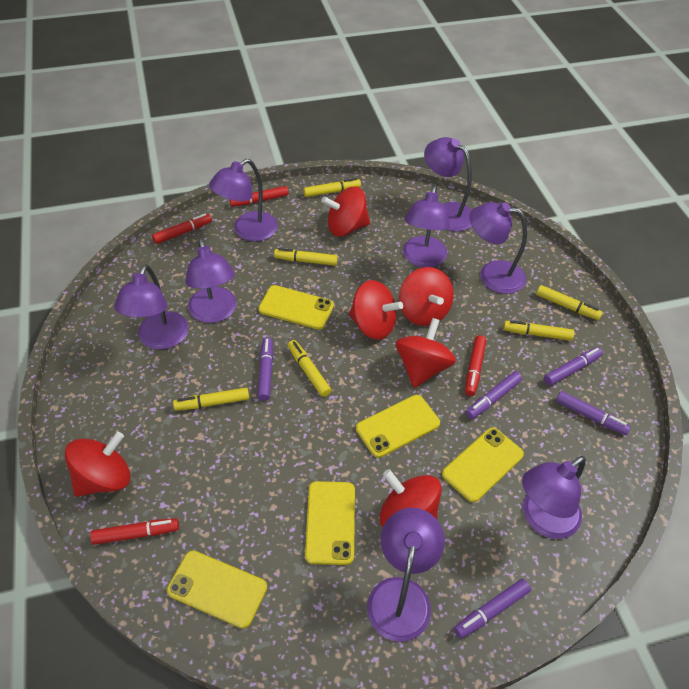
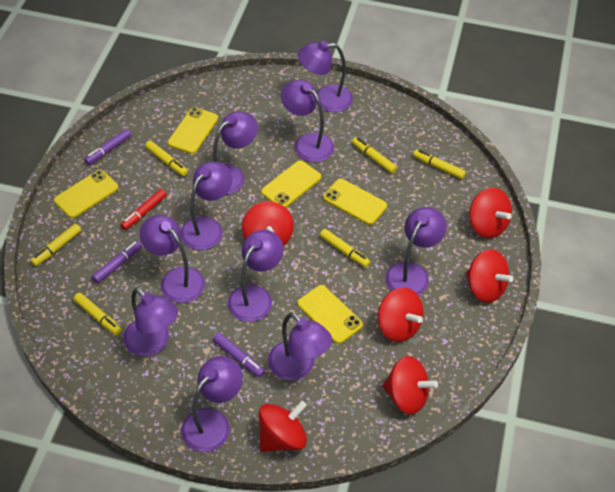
purple lamp: [114,265,188,350] [186,239,236,323] [209,159,278,241] [367,508,445,642] [403,185,450,268] [424,137,472,232] [470,202,527,294] [522,456,586,539] = 8 -> [123,288,178,356] [139,215,205,303] [181,162,232,250] [181,356,243,452] [213,111,258,195] [228,230,284,322] [268,312,332,381] [281,80,334,162] [298,41,353,112] [385,207,447,295] = 10
purple marker: [258,337,273,401] [454,579,531,639] [466,371,522,419] [544,347,603,386] [556,391,631,435] = 5 -> [84,129,132,165] [92,240,142,283] [213,333,265,377] = 3
red marker: [90,518,179,545] [152,214,212,244] [230,186,288,207] [465,335,486,396] = 4 -> [120,189,167,230] = 1

